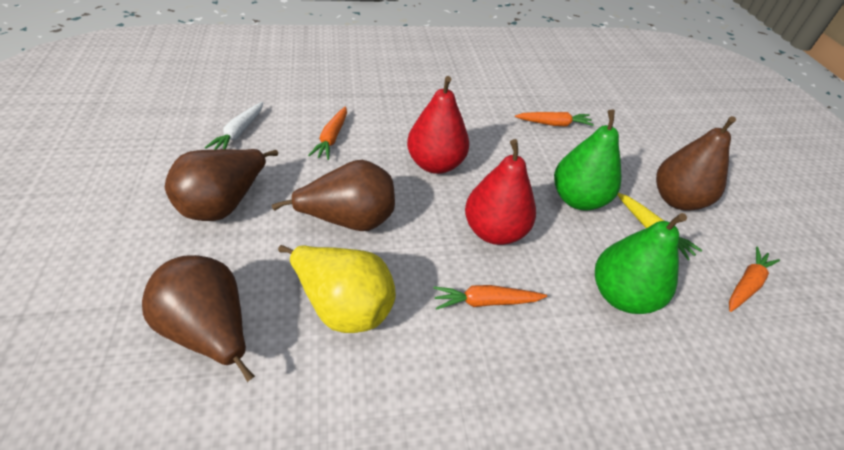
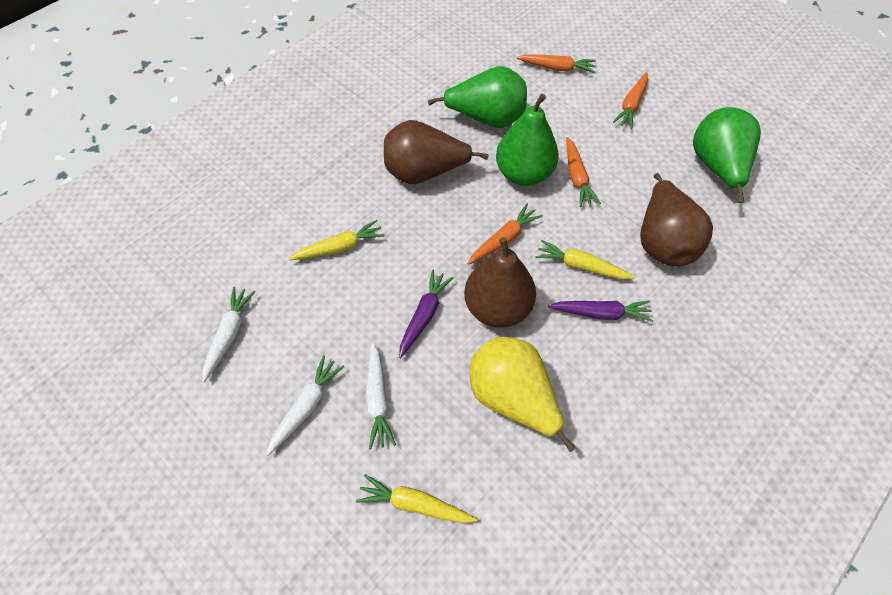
brown pear: [142,255,255,382] [165,149,278,221] [272,160,395,231] [656,116,736,211] = 4 -> [384,120,489,184] [464,237,536,328] [640,173,713,267] = 3
green pear: [554,109,621,211] [595,213,687,314] = 2 -> [428,66,527,128] [496,94,559,186] [693,107,761,203] = 3
purple carrot: none = 0 -> [399,270,454,358] [548,300,653,322] = 2
red pear: [407,76,469,174] [465,139,536,245] = 2 -> none = 0
white carrot: [205,102,263,150] = 1 -> [202,287,256,383] [266,355,344,456] [366,342,396,450] = 3
yellow carrot: [617,193,702,260] = 1 -> [288,220,384,260] [356,474,477,523] [536,240,635,279] = 3

